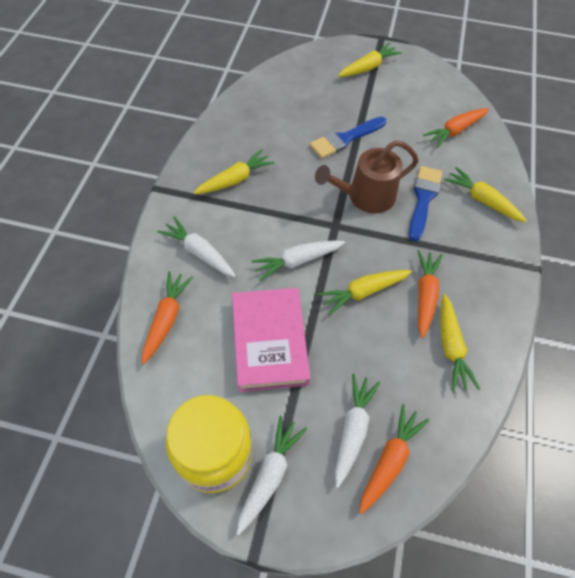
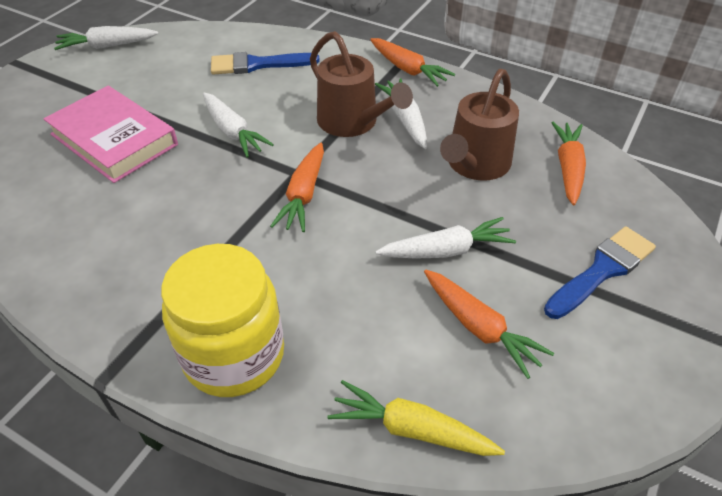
brown watering can: [315,140,419,213] = 1 -> [310,31,413,137] [440,69,519,181] = 2
yellow carrot: [194,149,275,194] [318,270,412,315] [338,43,402,77] [440,294,480,392] [444,167,527,222] = 5 -> [328,380,505,456] = 1

